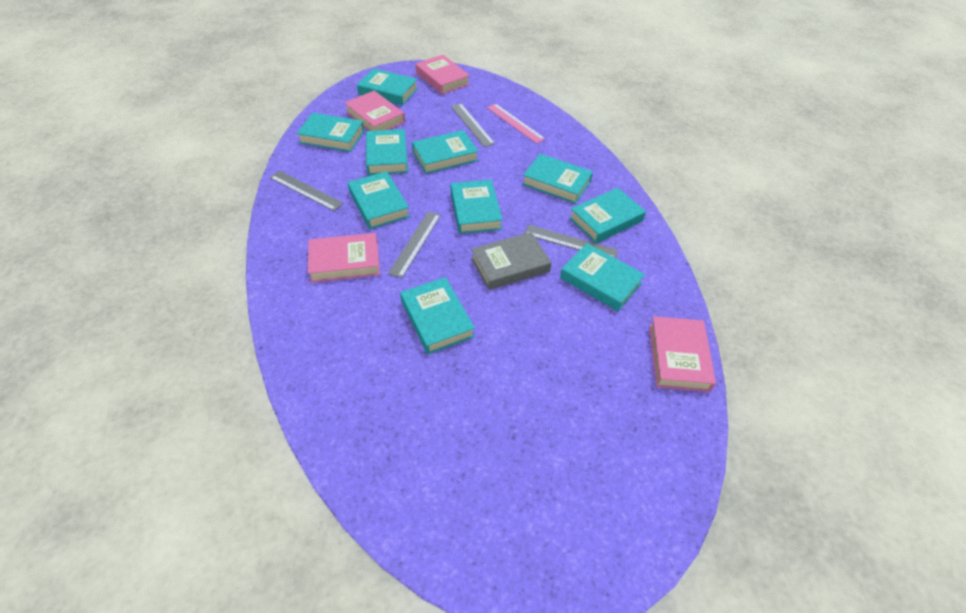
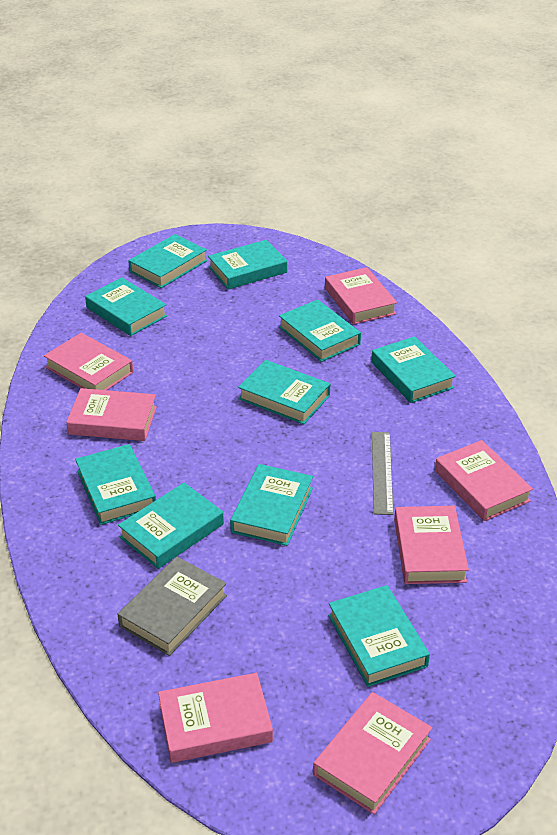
grey ruler: [270,171,343,211] [388,211,441,278] [451,103,495,147] [524,225,618,258] = 4 -> [372,432,394,515] = 1
pink book: [308,233,380,283] [344,91,405,131] [415,55,470,95] [649,316,716,392] = 4 -> [44,333,133,390] [66,388,157,441] [158,673,273,763] [313,692,432,814] [325,267,397,325] [394,506,469,584] [435,440,533,521] = 7
pink ruler: [487,104,545,144] = 1 -> none = 0

